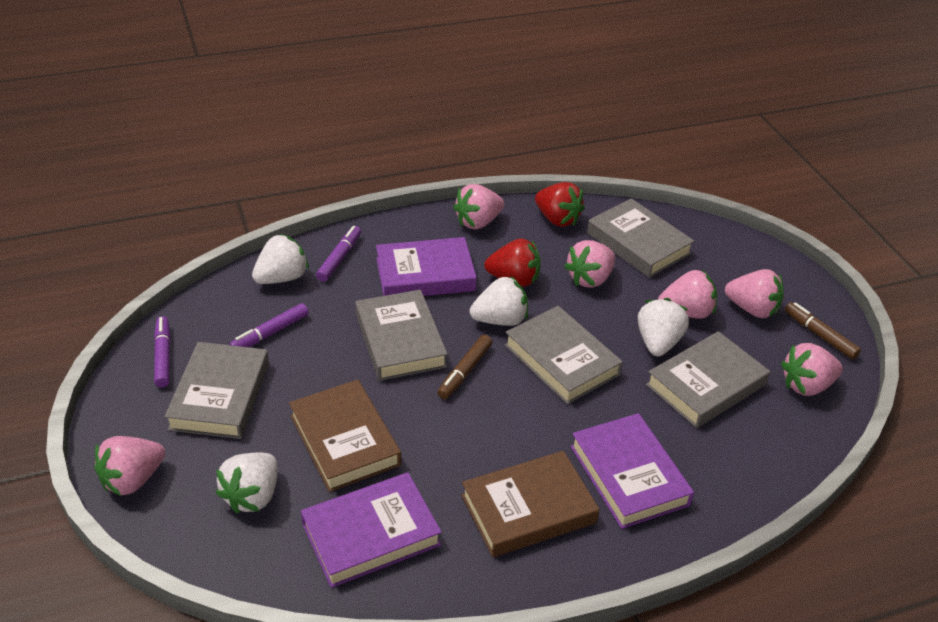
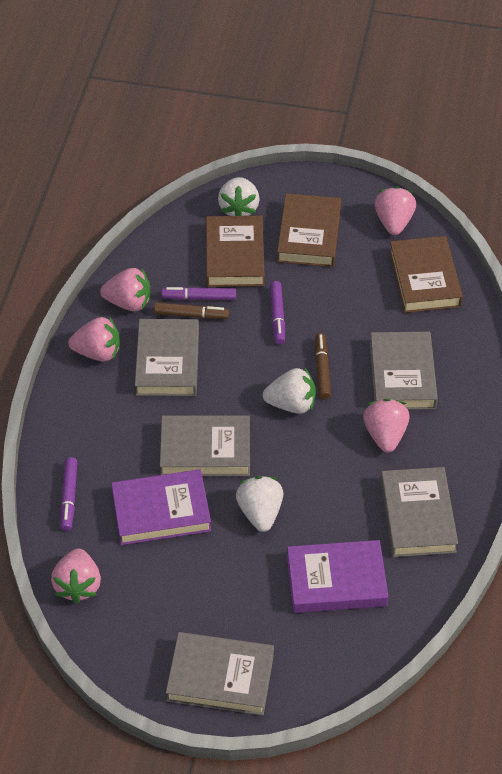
brown book: [289,379,401,492] [461,451,600,557] = 2 -> [206,216,265,287] [277,193,341,267] [389,236,463,313] = 3
pink strawberry: [94,436,165,496] [453,184,504,229] [564,240,615,288] [658,270,717,319] [725,269,784,318] [781,343,843,396] = 6 -> [51,548,101,604] [68,317,120,362] [100,268,150,311] [363,399,410,453] [375,186,416,235] = 5
purple book: [301,472,442,588] [376,237,477,296] [570,413,694,529] = 3 -> [111,469,211,545] [287,540,389,613] = 2
red strawberry: [484,238,541,287] [535,182,585,227] = 2 -> none = 0
white strawberry: [216,452,277,513] [252,234,309,284] [470,276,528,326] [638,298,689,356] = 4 -> [218,177,260,216] [236,476,283,532] [263,368,316,414] = 3

